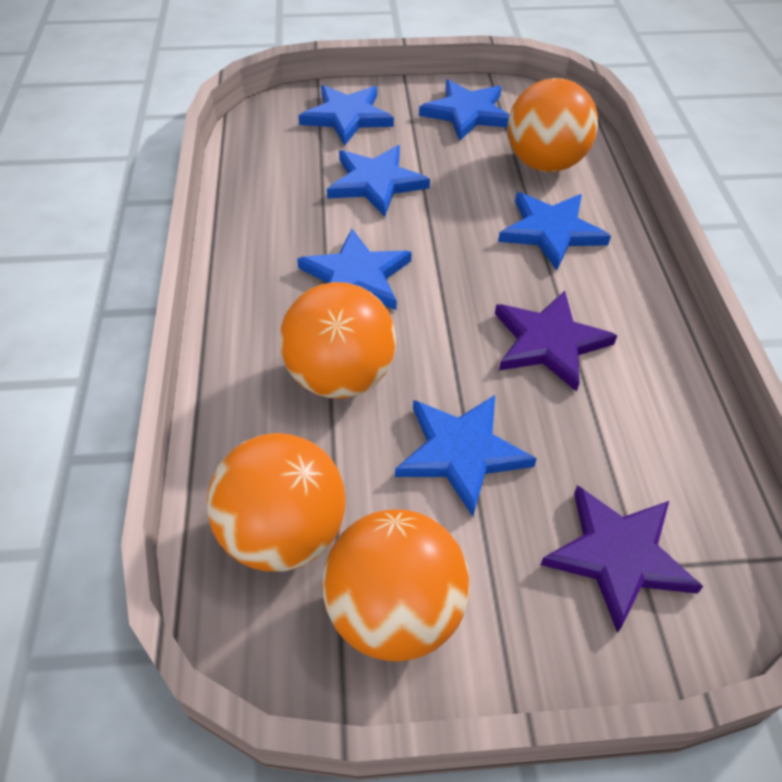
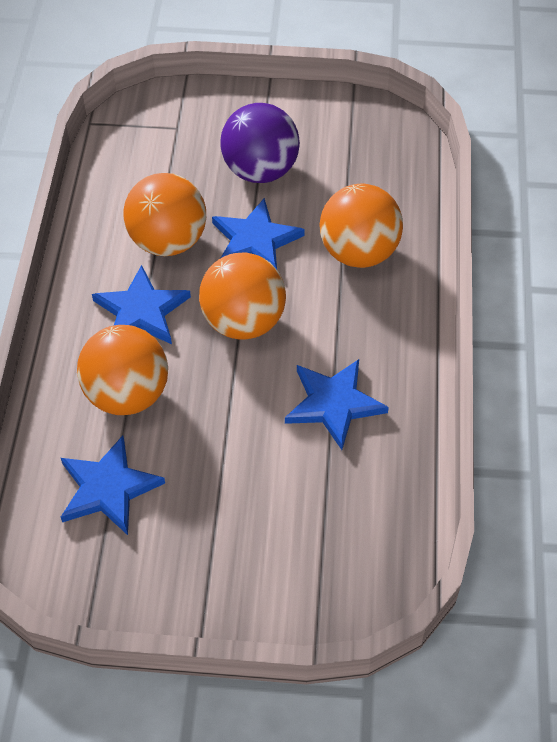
blue star: [297,229,412,310] [299,85,394,146] [327,145,430,217] [395,395,537,516] [419,79,509,141] [498,192,611,270] = 6 -> [61,435,165,535] [92,265,191,344] [212,198,305,269] [285,359,389,450] = 4
purple ball: none = 0 -> [220,103,300,183] = 1
purple star: [495,291,617,392] [541,485,703,633] = 2 -> none = 0

